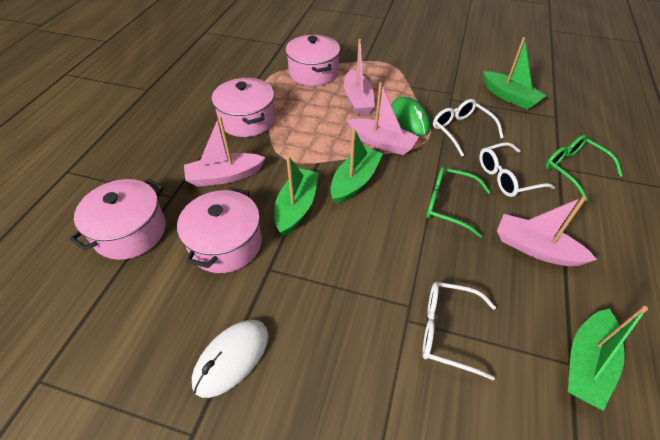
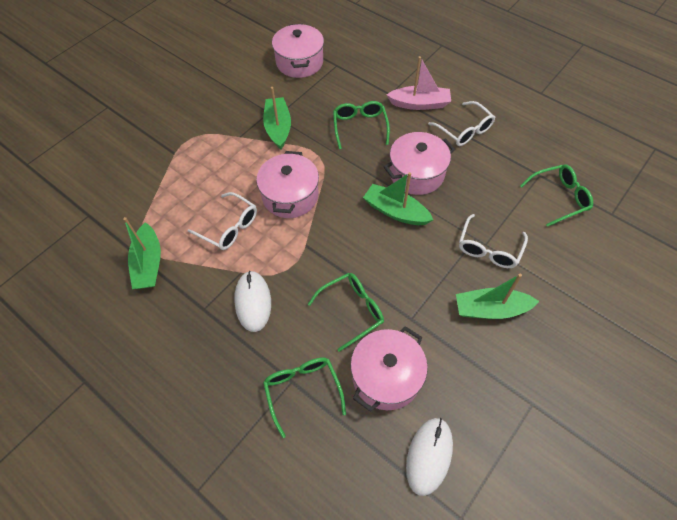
green glasses: [426,166,491,238] [546,135,623,201] = 2 -> [263,357,346,438] [308,273,384,352] [333,101,390,149] [520,164,593,227] = 4
green mouse: [391,96,430,137] = 1 -> none = 0
pink boat: [184,116,266,187] [344,39,375,115] [347,82,419,155] [497,196,597,266] = 4 -> [387,56,451,110] = 1
white mouse: [192,320,269,398] = 1 -> [234,271,271,332] [406,418,453,496] = 2

